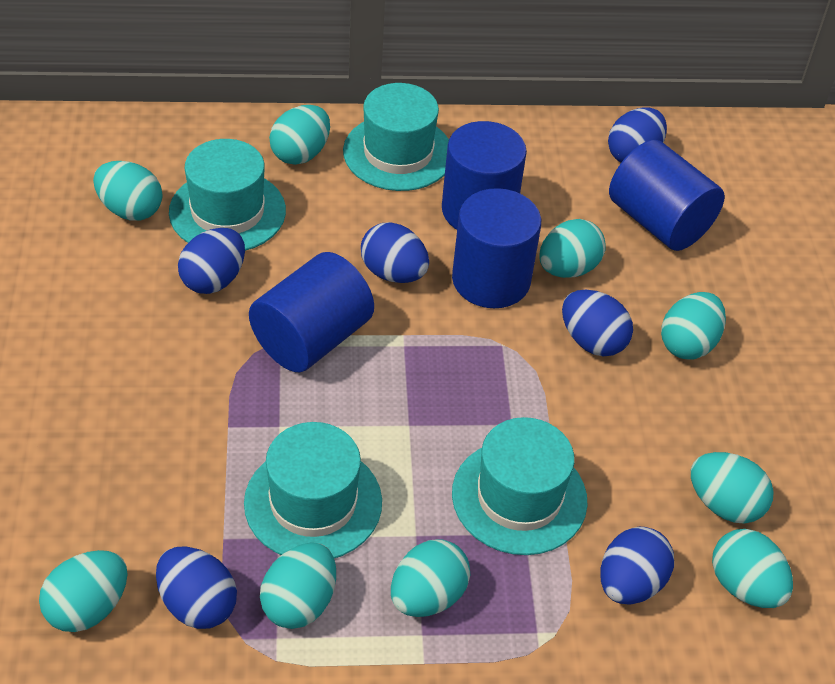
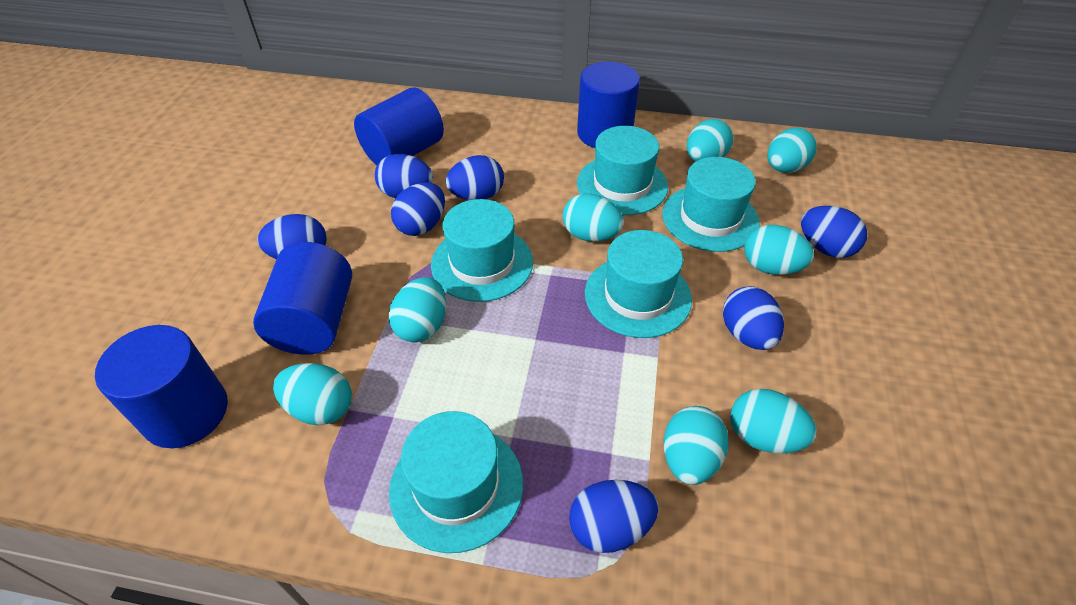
blue egg: [156,547,237,629] [178,228,245,294] [361,222,429,283] [562,290,633,356] [600,527,674,605] [608,107,667,162] = 6 -> [257,214,326,259] [375,154,433,198] [391,182,445,236] [445,155,504,200] [569,480,659,553] [723,286,784,350] [801,206,867,258] = 7
turquoise egg: [39,550,127,632] [93,161,162,220] [260,543,336,629] [269,105,330,165] [391,539,470,617] [539,219,606,278] [661,292,726,359] [691,452,774,524] [712,529,793,608] = 9 -> [273,363,352,425] [389,277,446,343] [563,193,624,242] [664,406,729,485] [687,119,733,162] [730,389,817,453] [744,225,814,275] [767,128,817,173] = 8
turquoise hat: [169,139,286,251] [244,422,382,558] [343,83,449,191] [452,417,588,555] = 4 -> [389,411,523,553] [431,199,533,302] [577,126,668,215] [585,230,692,338] [662,157,759,252] = 5

